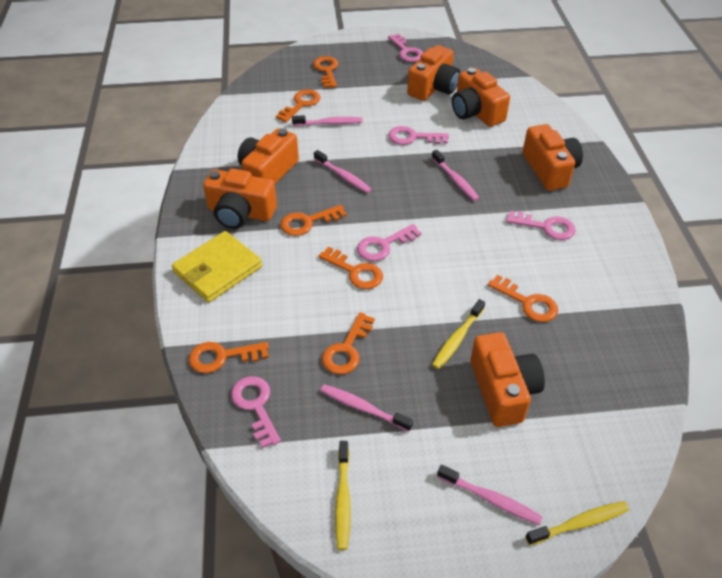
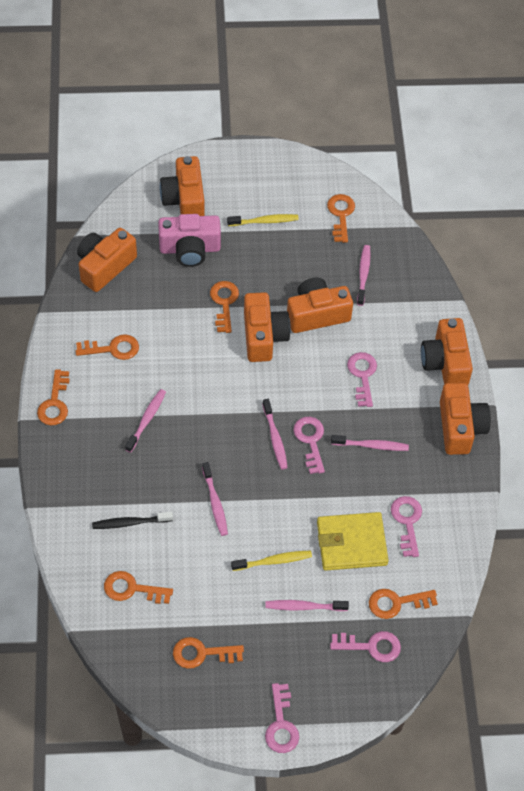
black toothbrush: none = 0 -> [92,511,173,529] = 1
pink camera: none = 0 -> [158,214,221,267] = 1
pink toothbrush: [292,115,363,126] [314,150,372,193] [320,384,413,432] [432,150,479,201] [437,465,543,525] = 5 -> [125,389,166,453] [202,462,228,536] [262,399,288,470] [265,600,349,611] [331,435,409,451] [357,245,371,306] = 6
yellow toothbrush: [335,441,351,550] [432,299,485,369] [525,501,629,546] = 3 -> [227,214,299,226] [231,551,312,571] = 2

